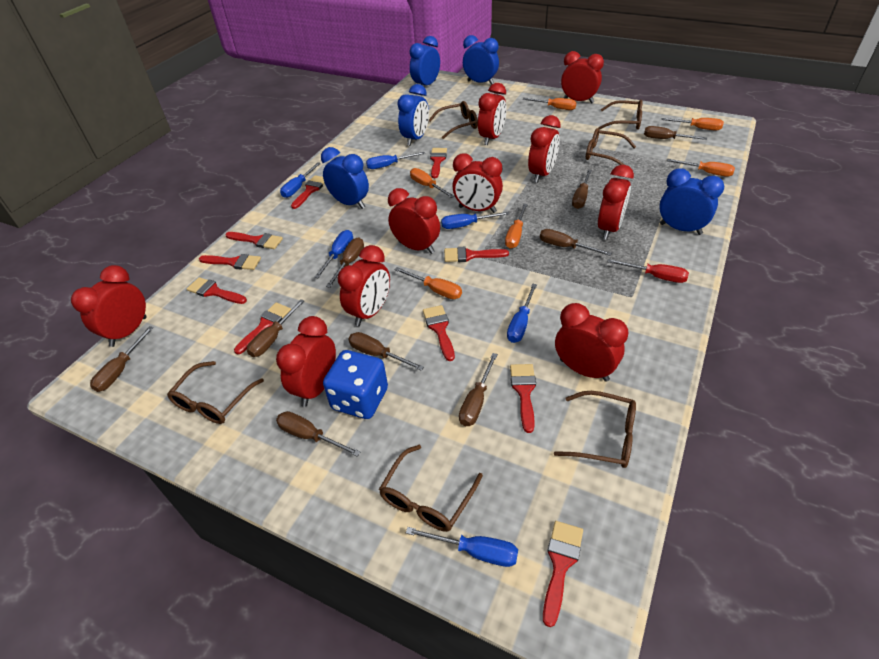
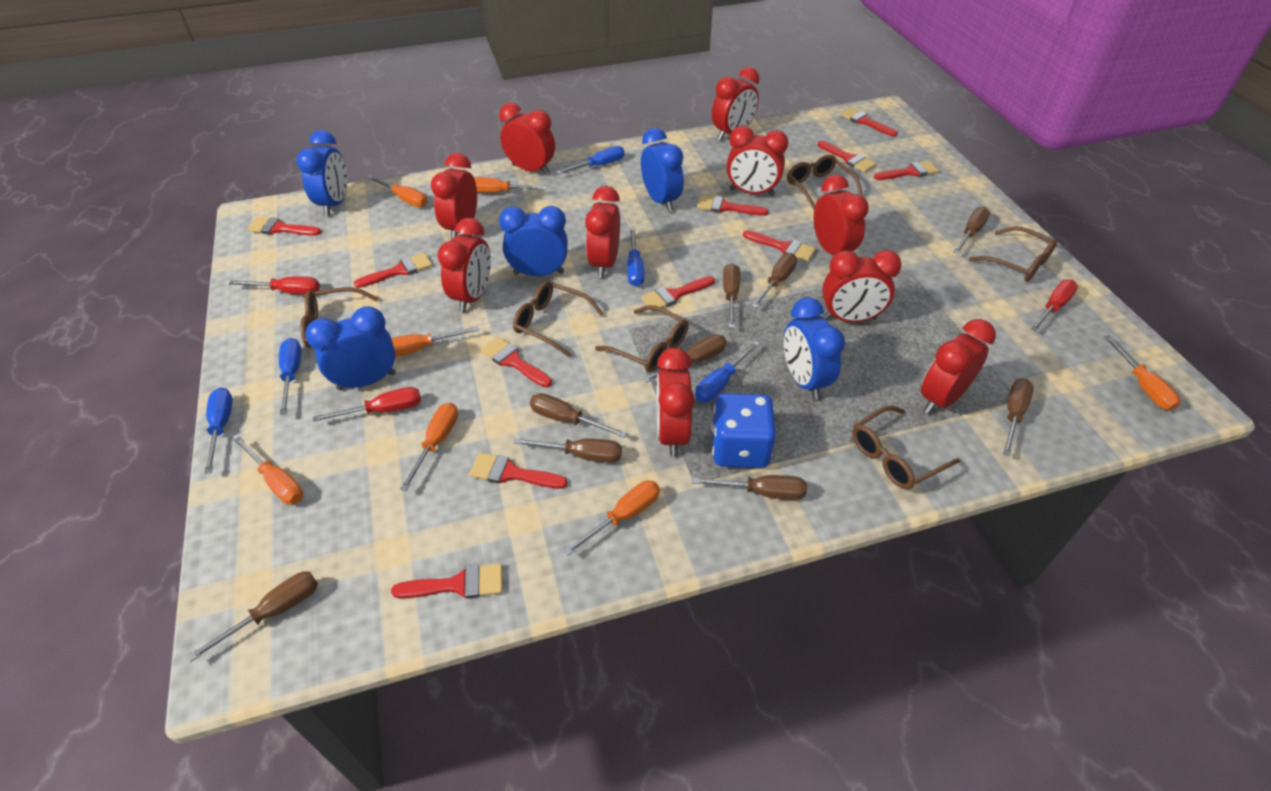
blue screwdriver: [280,162,321,198] [314,230,353,278] [366,152,425,169] [406,527,518,567] [441,212,509,229] [507,284,537,343] = 6 -> [204,387,233,474] [279,338,302,415] [556,146,625,174] [627,228,644,287] [695,341,760,402] = 5
orange screwdriver: [395,267,462,299] [410,168,455,198] [505,204,528,249] [523,98,576,110] [661,118,724,130] [666,159,735,177] = 6 -> [234,436,303,505] [367,175,428,207] [391,326,479,357] [400,403,458,491] [474,177,547,193] [564,480,660,556] [1104,335,1181,411] = 7
red brush: [187,277,247,304] [199,254,261,270] [225,232,283,249] [234,302,291,355] [291,175,325,209] [423,305,455,361] [430,148,447,178] [444,247,509,262] [510,364,536,433] [543,521,583,627] = 10 -> [247,217,321,236] [354,252,432,288] [391,563,503,599] [469,453,568,489] [481,337,552,388] [641,276,715,311] [697,195,768,216] [743,230,816,262] [818,141,876,172] [840,107,897,136] [874,161,939,180] = 11
red screwdriver: [607,259,689,283] = 1 -> [229,277,320,295] [313,387,421,422] [1030,279,1078,331] = 3

